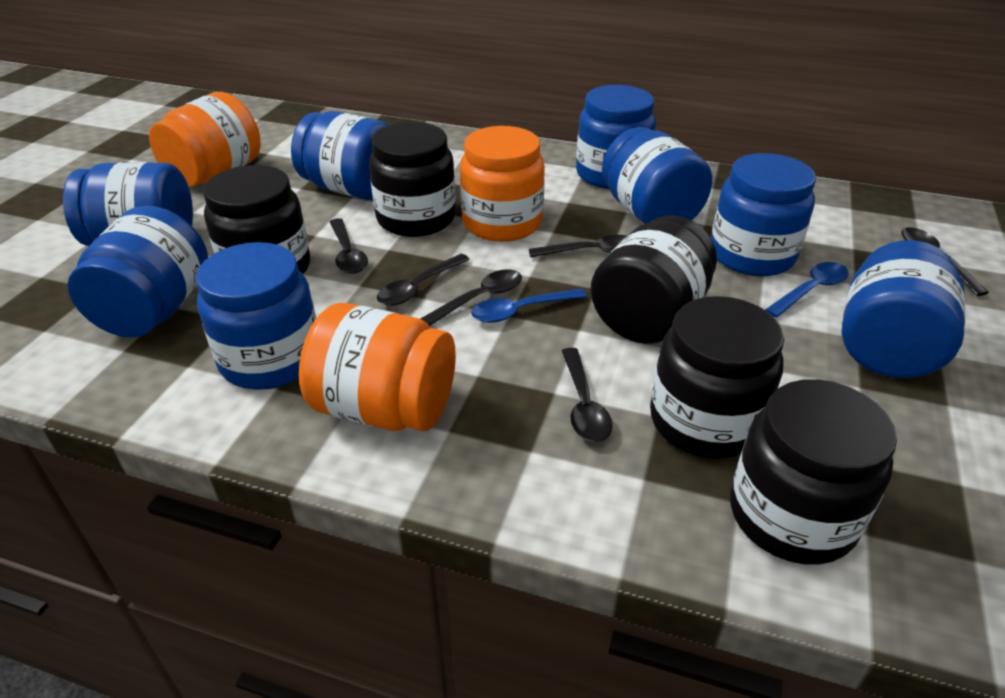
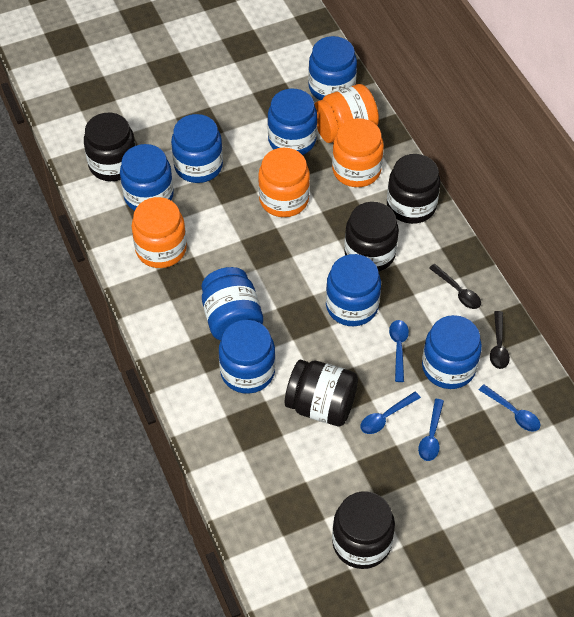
black spoon: [330,218,368,274] [377,254,470,306] [420,269,522,326] [529,235,627,258] [562,348,613,442] [901,227,989,296] = 6 -> [429,264,481,309] [490,311,510,369] = 2
blue spoon: [471,288,587,323] [765,262,849,318] = 2 -> [360,392,421,434] [389,320,409,382] [418,399,444,461] [479,384,540,432] = 4
orange jar: [149,92,261,187] [299,303,456,431] [460,126,545,242] = 3 -> [132,197,187,268] [258,148,310,217] [314,84,379,143] [332,118,384,187] = 4

